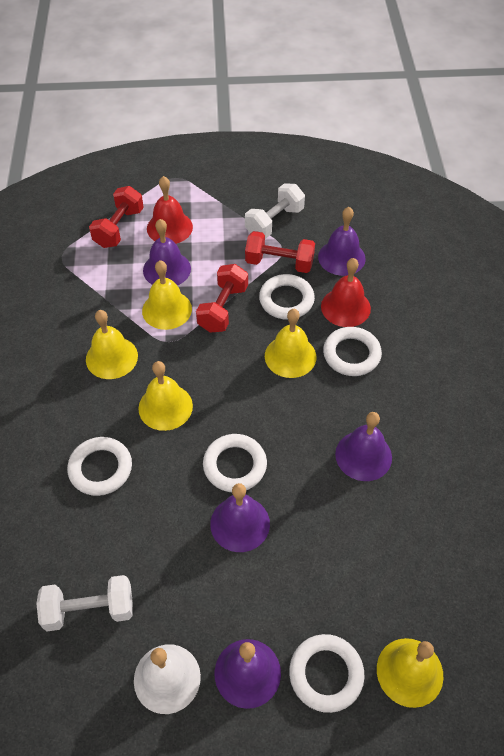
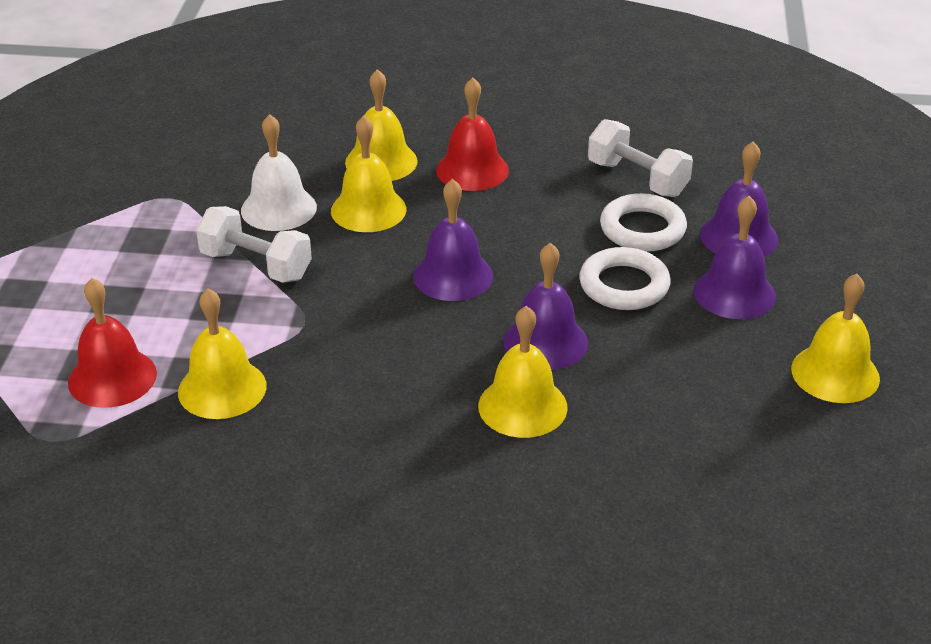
purple bell: [143,219,191,286] [210,483,270,552] [215,639,281,709] [318,207,366,276] [335,412,392,481] = 5 -> [413,179,493,301] [503,243,588,370] [694,196,776,319] [700,142,778,257] = 4
red dumbbell: [89,186,144,248] [196,264,248,333] [245,231,315,273] = 3 -> none = 0
white ring: [67,437,132,496] [203,434,267,492] [259,274,315,320] [289,634,364,713] [323,327,382,376] = 5 -> [579,247,670,310] [600,193,687,252] = 2

